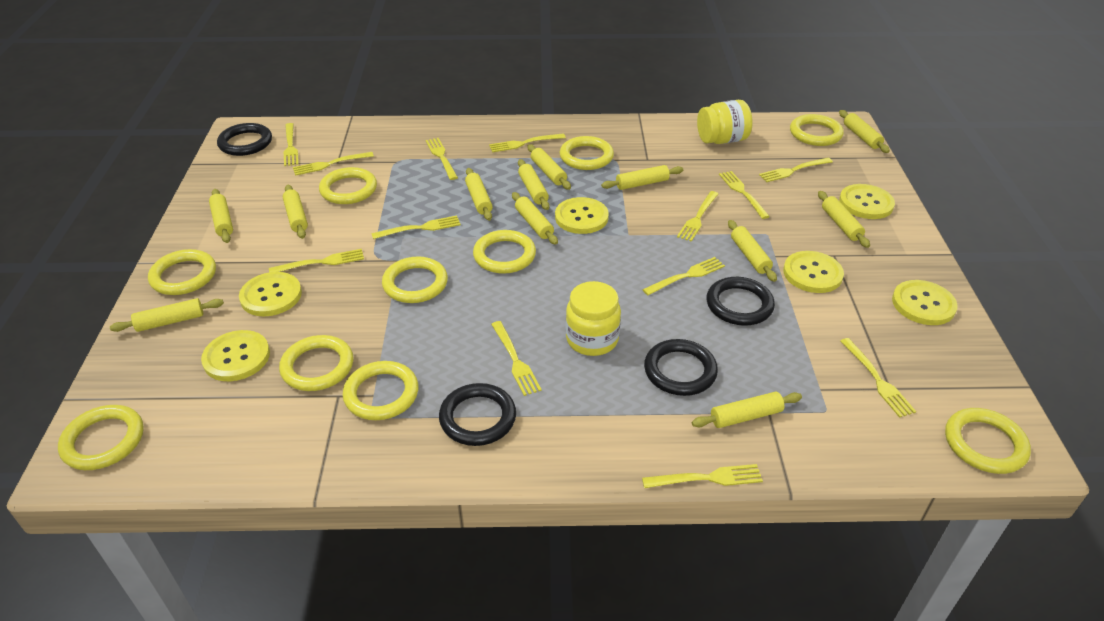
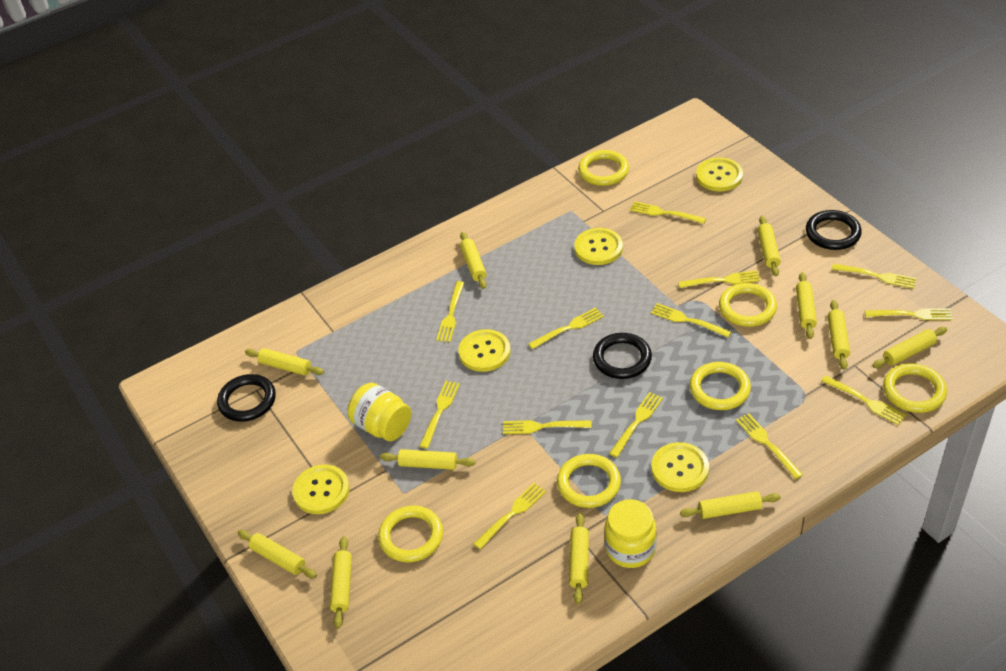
black ring: [217,123,272,156] [439,383,516,446] [644,339,718,396] [707,277,775,326] = 4 -> [217,374,276,422] [593,333,652,379] [806,210,862,250] = 3
yellow button: [201,330,270,381] [239,272,302,316] [555,197,609,234] [783,251,844,293] [839,184,895,219] [892,280,958,325] = 6 -> [292,464,350,514] [459,329,510,372] [574,228,623,265] [651,442,709,492] [696,157,743,192] = 5
yellow ring: [58,405,144,470] [148,249,216,295] [279,335,354,391] [319,167,377,204] [342,361,419,420] [382,256,448,303] [473,230,536,274] [560,136,614,170] [790,114,844,146] [945,408,1031,474] = 10 -> [378,506,443,562] [557,454,621,508] [578,150,629,186] [690,362,751,410] [719,283,777,327] [883,363,947,413] = 6
yellow rolling pin: [110,298,224,332] [209,189,233,243] [283,185,308,239] [465,168,493,221] [512,192,558,245] [518,159,550,210] [528,144,571,190] [601,165,683,190] [692,392,802,428] [728,220,777,282] [818,191,870,248] [839,110,890,153] = 12 -> [238,530,317,578] [245,348,324,376] [330,536,352,629] [380,449,475,470] [460,232,487,289] [569,513,589,604] [680,491,781,519] [757,216,781,276] [796,272,817,339] [828,300,850,370] [872,327,947,368] = 11

